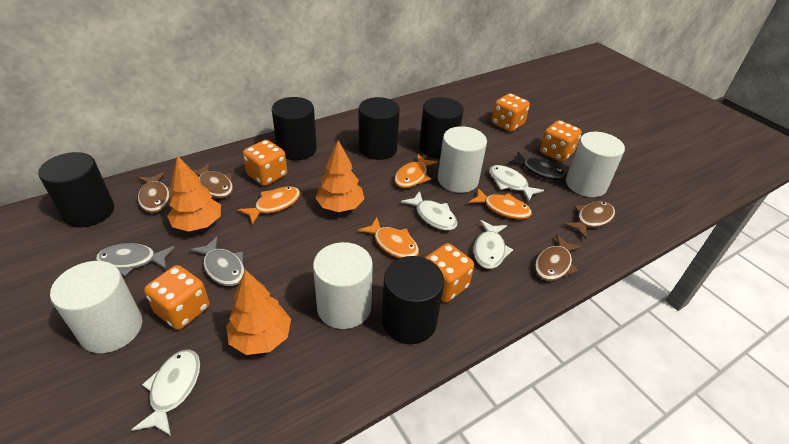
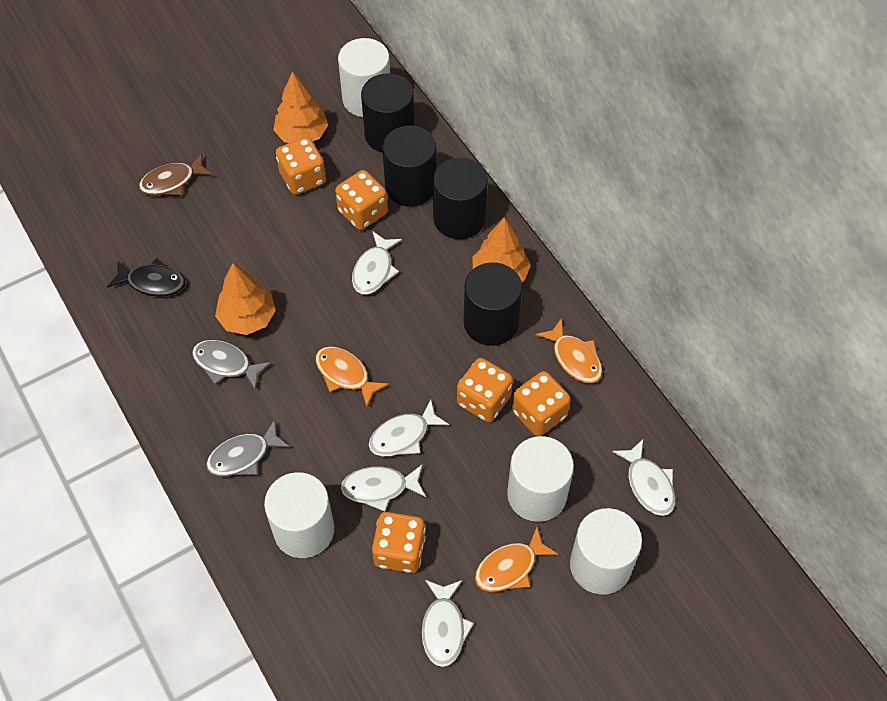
black cylinder: [38,152,114,228] [272,97,317,160] [359,97,400,160] [382,256,444,344] [419,97,464,159] = 5 -> [361,73,415,153] [382,126,437,207] [433,158,488,239] [464,262,522,346] = 4
brown fish: [138,172,173,213] [193,163,233,199] [534,234,582,281] [563,201,615,239] = 4 -> [139,153,213,196] = 1
orange fish: [237,186,300,225] [358,217,419,258] [394,154,438,188] [469,188,532,219] = 4 -> [315,347,389,407] [475,527,558,592] [536,318,603,383] = 3
white fish: [131,350,200,436] [401,191,457,231] [473,220,513,269] [489,165,544,201] = 4 -> [341,464,426,511] [352,231,402,295] [369,400,449,456] [422,580,474,667] [612,439,675,516] = 5

